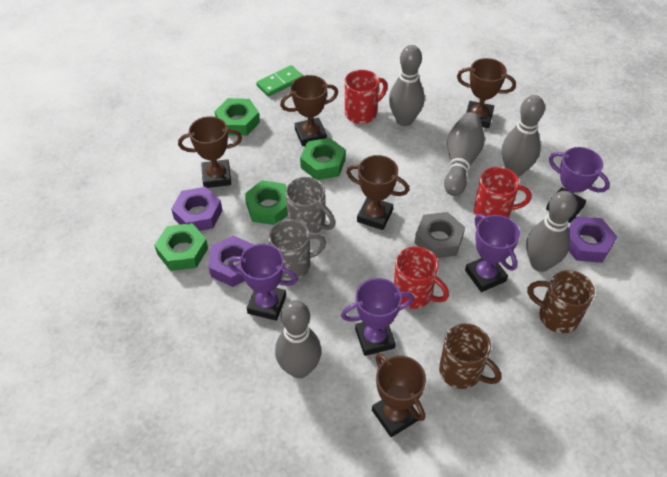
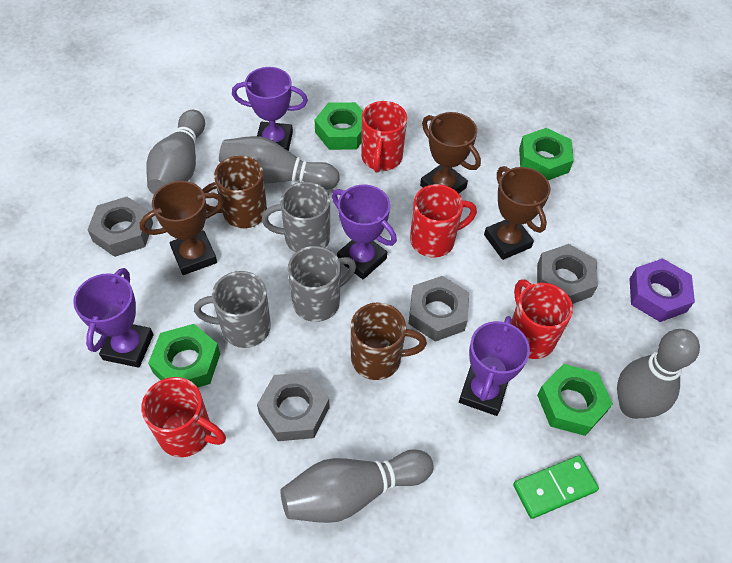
brown trophy: [178,116,242,188] [280,75,338,146] [346,155,409,230] [372,353,426,437] [457,58,516,128] = 5 -> [140,181,224,275] [420,112,481,193] [484,166,551,260] = 3
grey bowling pin: [275,300,321,378] [389,45,425,126] [444,112,484,196] [502,95,545,177] [526,191,577,272] = 5 -> [146,110,205,194] [219,136,340,190] [280,449,434,523] [617,329,700,419] = 4
grey mug: [268,219,326,281] [285,177,335,233] = 2 -> [194,271,271,348] [262,182,330,253] [288,246,356,322] = 3
grey nut: [414,212,465,258] = 1 -> [87,197,153,257] [257,372,329,441] [408,276,469,342] [537,244,598,304] = 4
purple nut: [171,187,222,231] [209,235,254,287] [568,216,617,263] = 3 -> [630,258,695,322] = 1
red mug: [345,70,388,124] [394,246,449,309] [474,167,531,221] = 3 -> [141,377,226,457] [361,101,407,173] [410,184,477,258] [511,279,573,359] = 4

